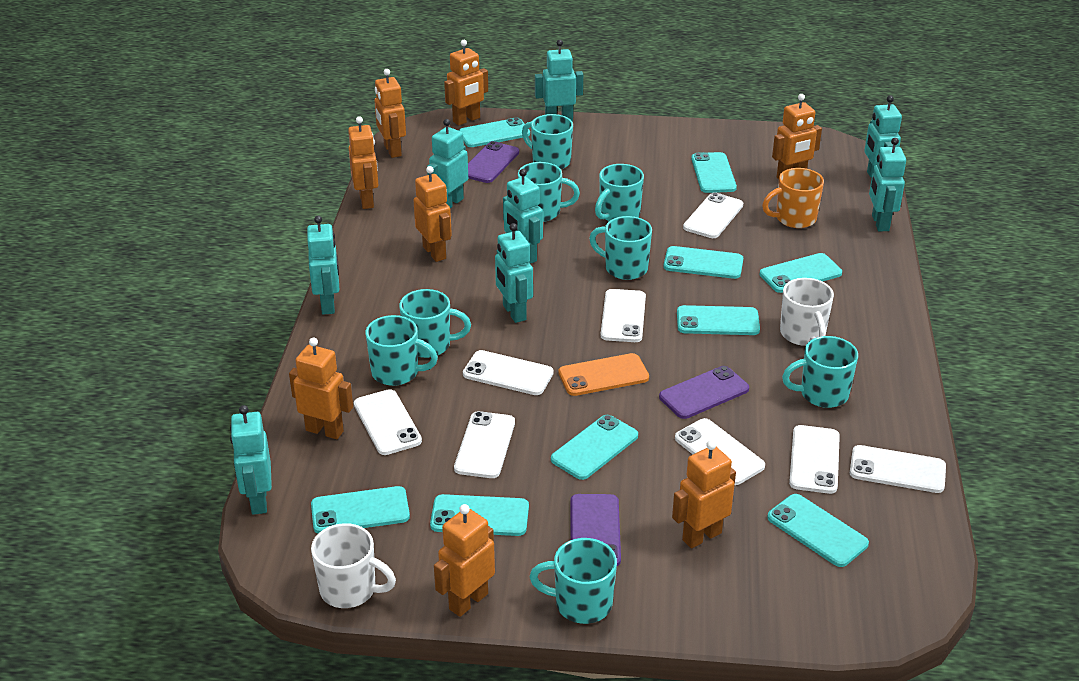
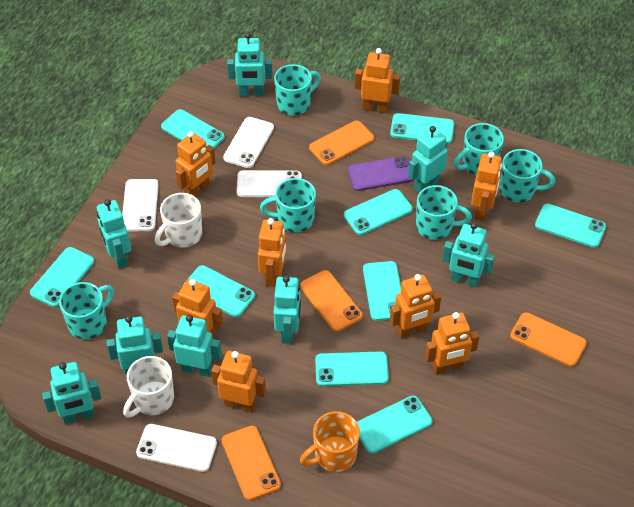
orange phone: [558,353,649,396] = 1 -> [222,426,281,500] [300,270,363,332] [309,121,374,165] [510,312,587,367] = 4
purple phone: [468,141,519,183] [570,494,621,566] [659,366,749,419] = 3 -> [348,156,415,191] = 1
turquoise mug: [365,315,438,386] [399,289,471,358] [518,162,580,222] [522,114,573,169] [530,538,617,624] [589,216,652,280] [595,164,644,221] [782,336,858,408] = 8 -> [59,282,114,339] [260,178,316,232] [274,64,321,115] [416,185,472,240] [454,123,504,175] [500,149,555,203] = 6
white phone: [354,389,422,455] [454,411,515,478] [463,350,554,395] [601,289,646,342] [675,418,765,485] [683,192,743,238] [789,425,840,494] [850,445,946,493] = 8 -> [122,179,159,232] [136,424,217,472] [223,117,274,168] [237,170,302,197] = 4

